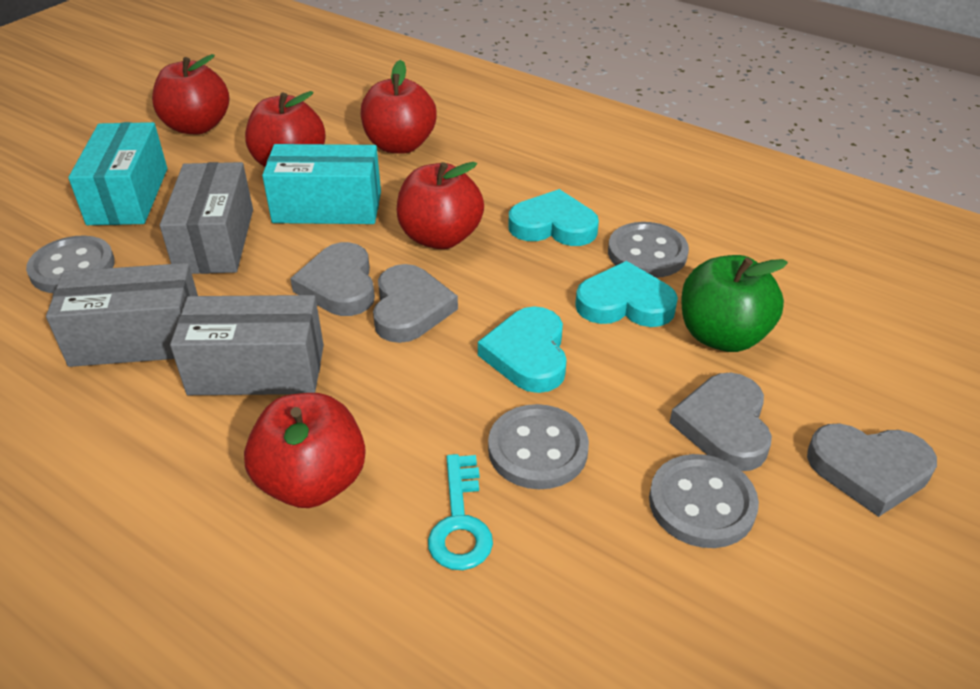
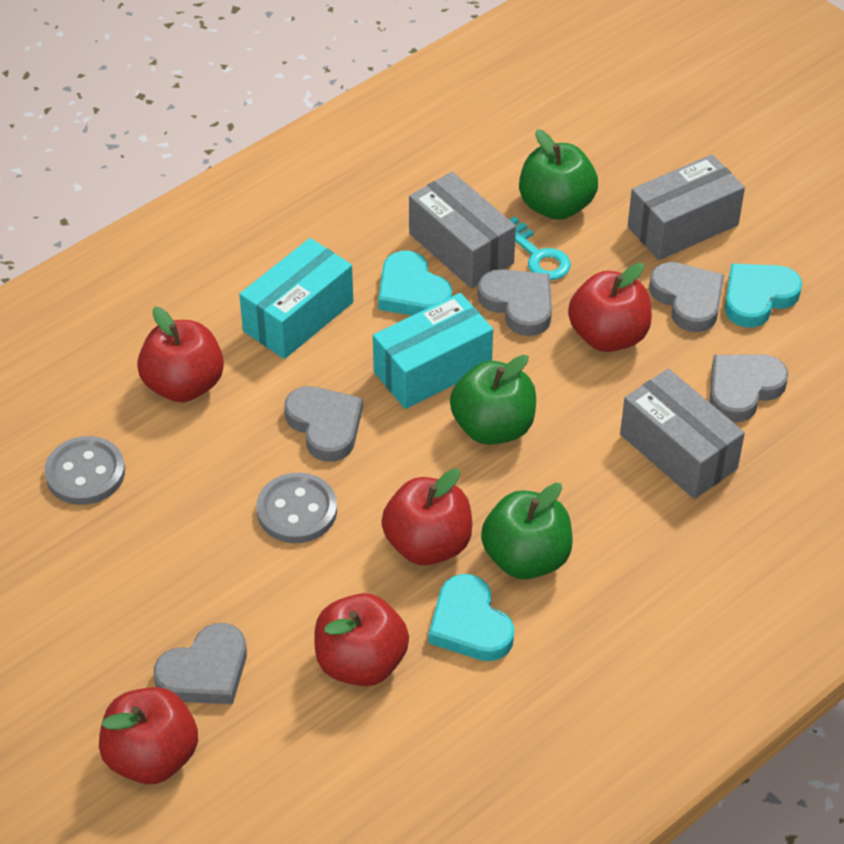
green apple: [682,255,788,352] = 1 -> [450,355,536,445] [481,483,573,579] [519,129,598,220] = 3
grey button: [26,235,115,293] [488,404,589,489] [608,222,689,278] [649,454,759,548] = 4 -> [44,436,125,505] [257,473,337,543] = 2
grey heart: [290,242,375,316] [373,264,458,343] [670,373,772,471] [807,423,937,517] = 4 -> [154,623,247,704] [284,386,363,462] [477,269,552,336] [649,262,724,332] [710,355,789,422] = 5

